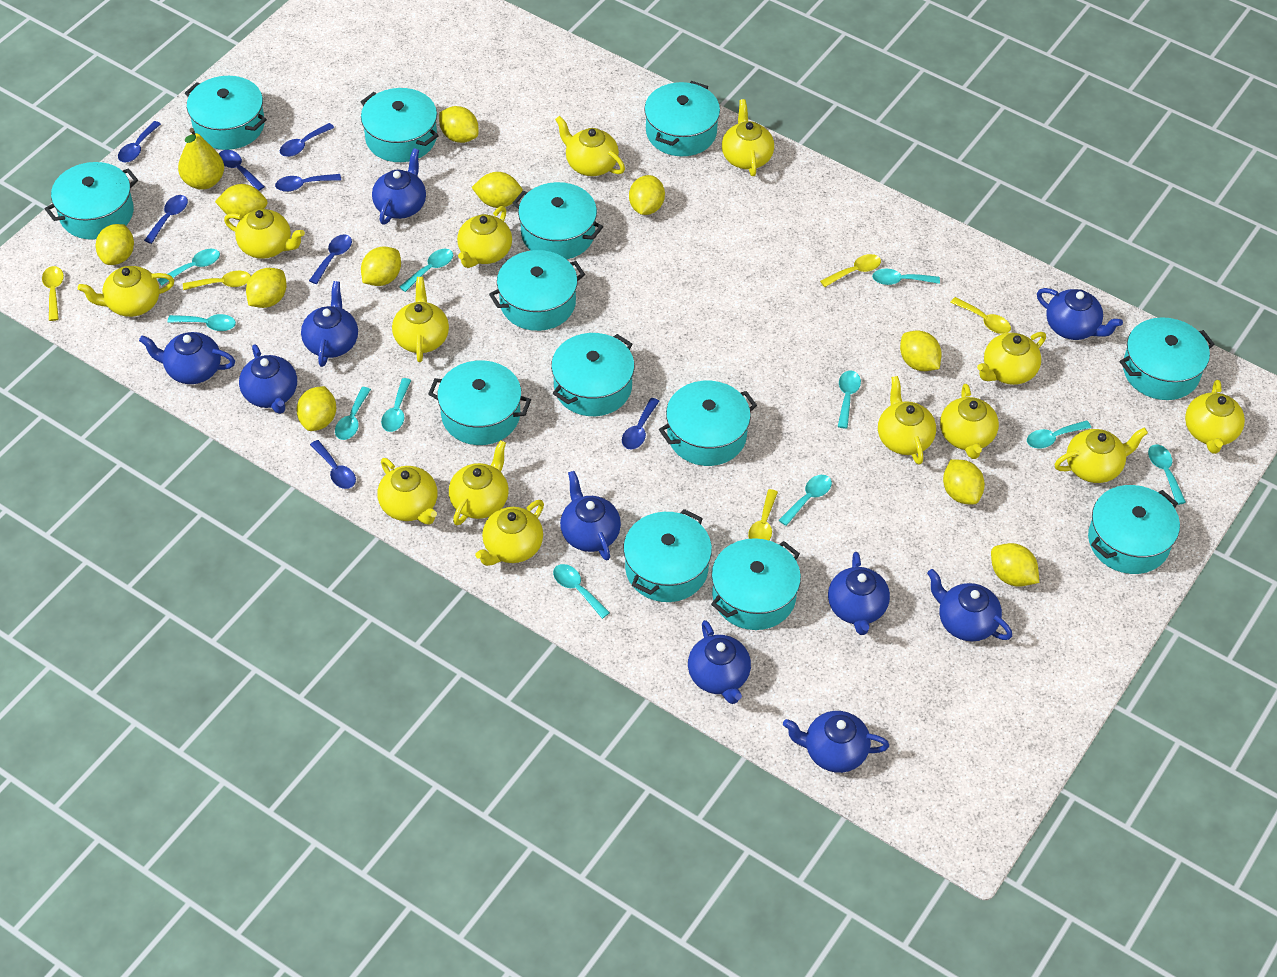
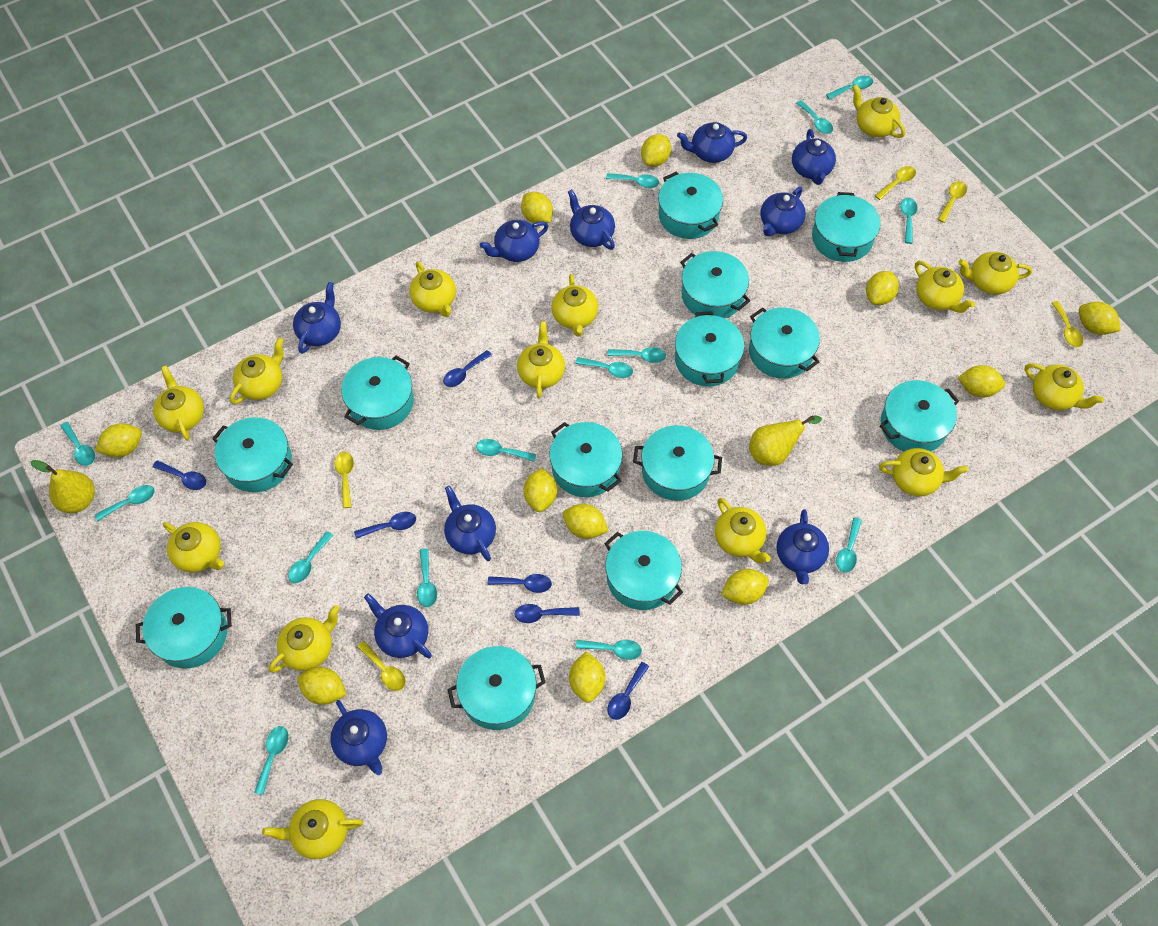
blue spoon: [118,121,161,162] [144,195,188,244] [219,150,265,191] [275,174,341,192] [280,123,334,157] [309,234,352,284] [310,440,356,489] [622,398,659,450] = 8 -> [153,460,206,490] [354,512,416,539] [443,350,492,387] [488,574,552,593] [514,604,580,623] [607,662,649,720] = 6
turquoise spoon: [158,249,220,286] [167,314,236,331] [335,387,371,440] [381,378,411,432] [399,249,453,292] [553,564,610,619] [779,475,832,526] [838,371,861,429] [872,268,940,285] [1027,420,1091,449] [1148,445,1186,505] = 11 -> [60,422,95,466] [95,485,155,521] [254,726,289,795] [288,531,334,583] [417,548,437,607] [476,439,536,462] [576,357,633,378] [576,640,642,660] [606,173,659,188] [608,347,666,363] [796,100,833,134] [826,76,873,100] [836,517,862,573] [900,198,917,244] = 14
yellow pear: [178,128,224,190] = 1 -> [30,460,95,513] [749,415,822,466] = 2

